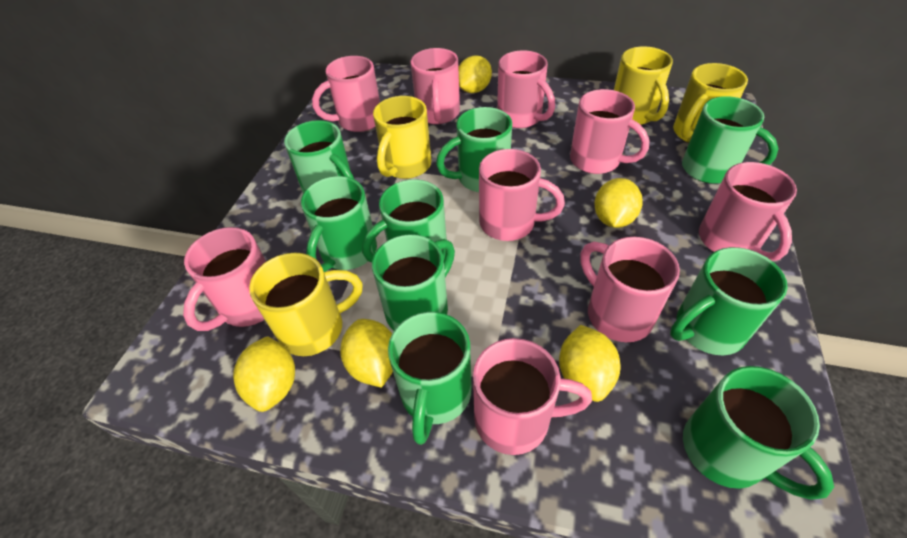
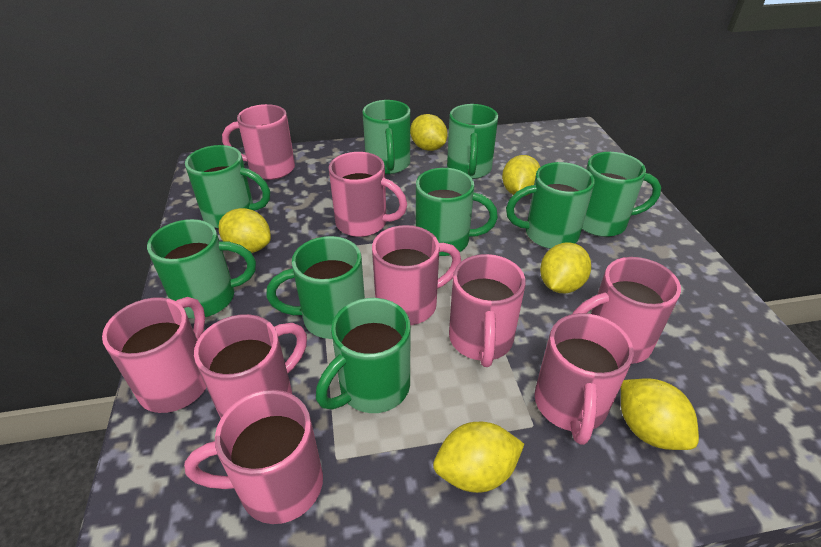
yellow lemon: [233,336,295,412] [340,319,393,388] [458,55,492,93] [559,325,621,402] [594,178,643,228] = 5 -> [219,208,271,253] [410,114,448,151] [433,422,524,493] [502,155,540,196] [540,242,591,293] [621,378,699,450] = 6
yellow mug: [249,252,363,356] [373,96,431,179] [614,46,673,125] [673,63,748,143] = 4 -> none = 0

